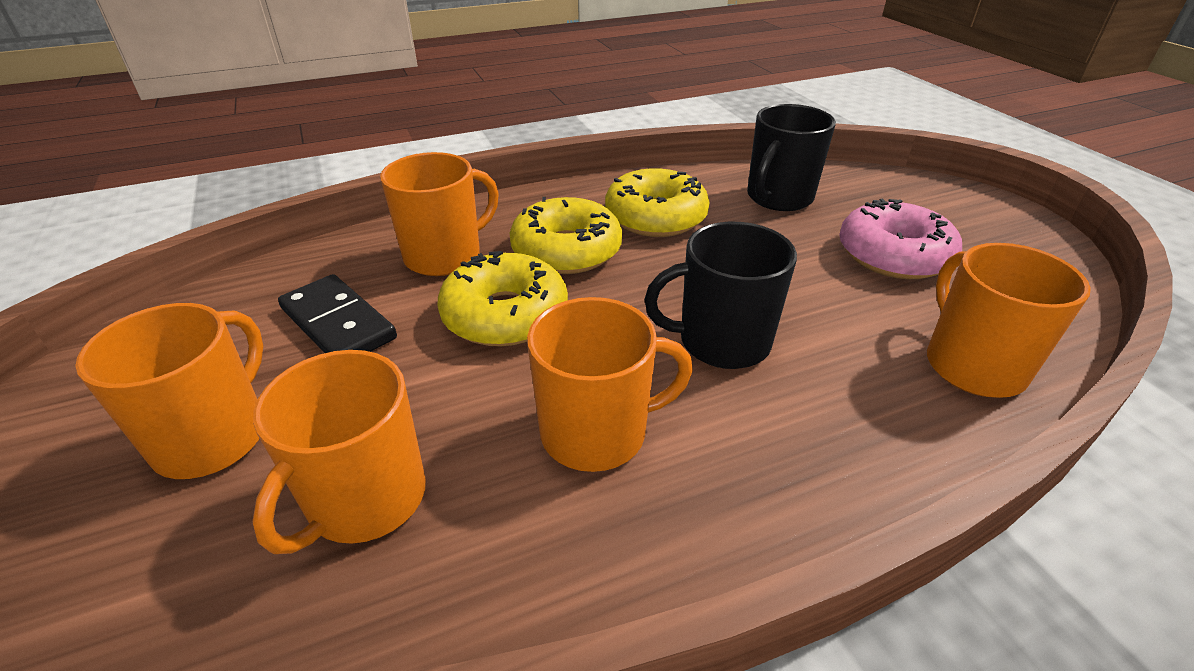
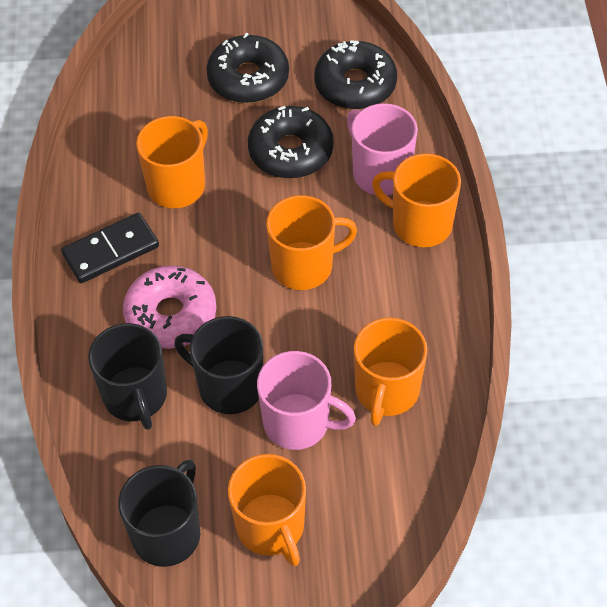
black donut: none = 0 -> [206,33,289,103] [248,106,334,178] [314,41,397,110] = 3
black mug: [644,222,797,369] [747,104,836,211] = 2 -> [88,323,167,430] [118,459,200,567] [174,316,263,414] = 3
pink mug: none = 0 -> [257,351,356,450] [347,103,418,195] = 2
yellow donut: [437,251,568,347] [510,197,622,274] [605,168,710,237] = 3 -> none = 0

